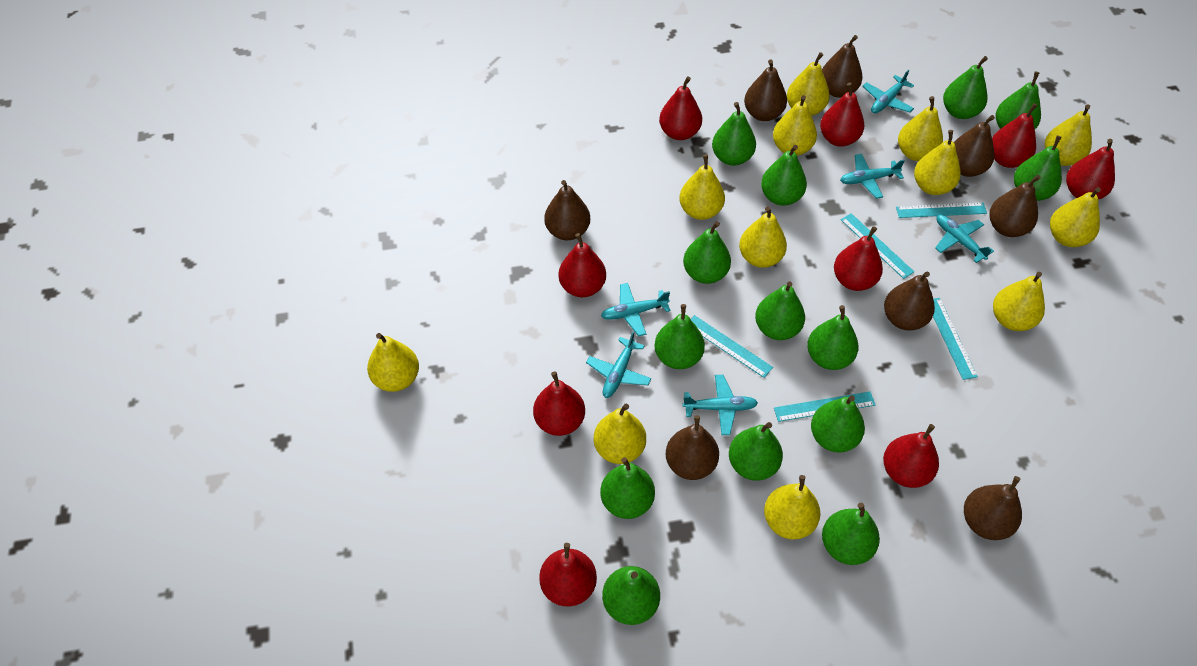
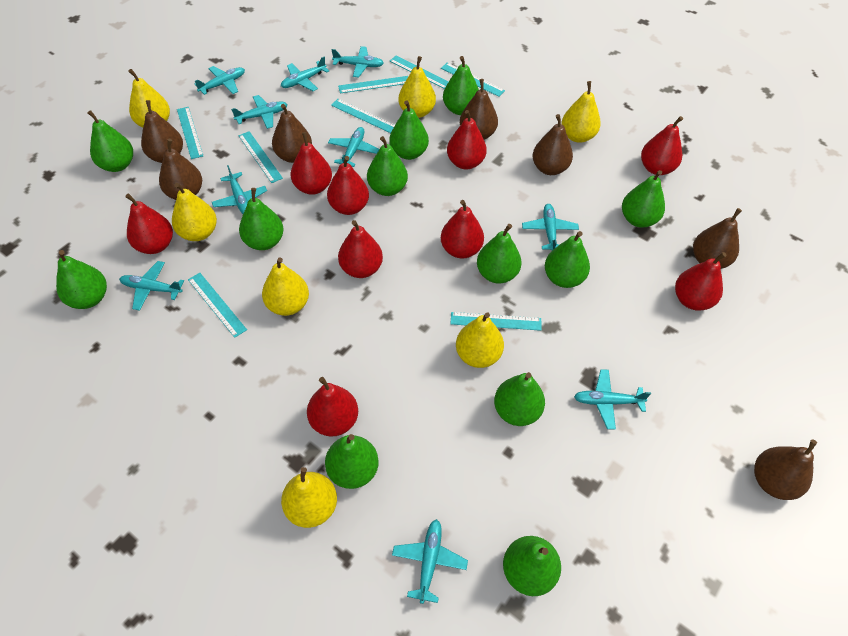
brown pear: [544,180,590,240] [665,415,719,480] [744,59,787,121] [822,35,862,98] [884,272,935,330] [954,115,995,177] [964,476,1022,540] [989,175,1041,237] = 8 -> [141,100,183,163] [159,139,202,200] [272,104,312,163] [460,79,498,140] [533,114,573,175] [693,208,742,269] [754,440,817,500] = 7
green pear: [600,457,655,519] [602,566,660,625] [654,304,705,369] [683,221,731,284] [712,102,756,166] [729,422,783,481] [755,282,805,340] [761,145,807,206] [807,305,859,370] [811,395,865,453] [822,503,880,565] [943,56,988,119] [996,72,1041,129] [1014,135,1062,201] = 14 -> [56,250,107,309] [88,110,133,172] [239,188,284,250] [325,434,379,489] [367,136,408,196] [389,100,429,160] [443,56,479,115] [477,224,522,284] [494,372,545,426] [503,536,561,596] [545,231,590,288] [622,170,665,228] = 12
turquoise plane: [586,331,652,398] [601,283,671,336] [682,375,758,435] [840,154,905,199] [862,70,914,113] [935,215,994,263] = 6 -> [119,261,184,311] [195,66,245,95] [212,165,267,214] [231,95,288,129] [281,56,329,91] [328,127,379,167] [331,46,384,77] [392,519,468,604] [522,204,579,250] [574,369,651,430] = 10
turquoise ruler: [691,315,773,378] [774,392,875,422] [841,213,914,279] [896,202,987,218] [933,298,978,380] = 5 -> [177,107,203,159] [188,273,247,338] [238,131,283,183] [331,99,395,133] [338,76,408,93] [390,55,449,89] [441,63,505,97] [451,312,542,331] = 8
yellow pear: [367,333,419,392] [594,404,646,464] [679,154,725,220] [739,206,787,268] [764,475,821,540] [773,95,817,156] [787,52,830,116] [898,96,943,161] [914,130,961,195] [993,272,1045,331] [1045,104,1092,166] [1050,187,1101,247] = 12 -> [128,69,170,128] [172,183,217,241] [262,257,309,316] [281,467,337,528] [399,56,436,118] [456,312,504,368] [562,81,601,143] = 7

